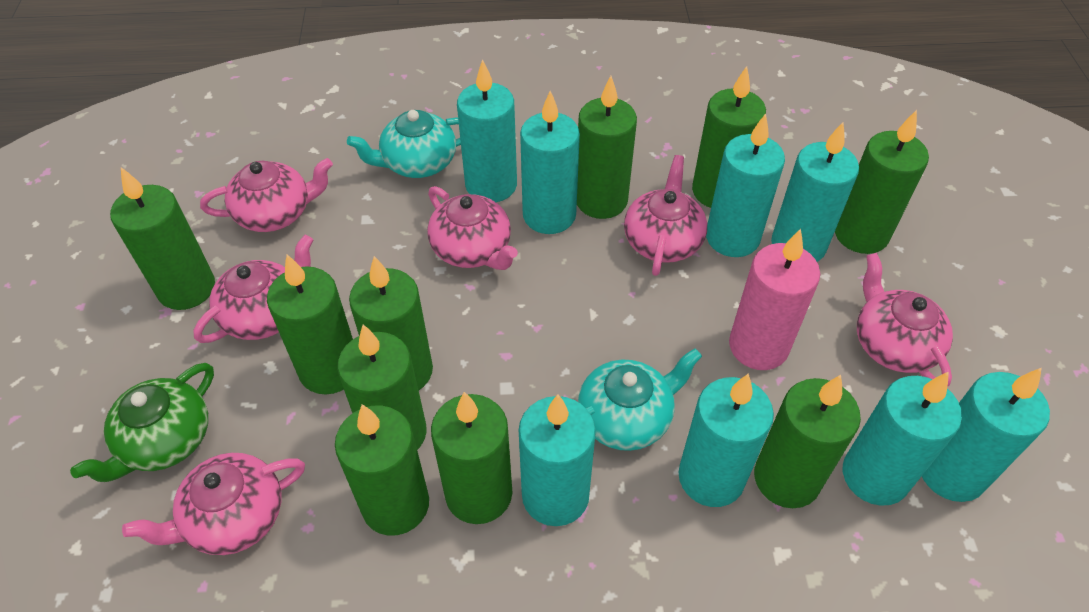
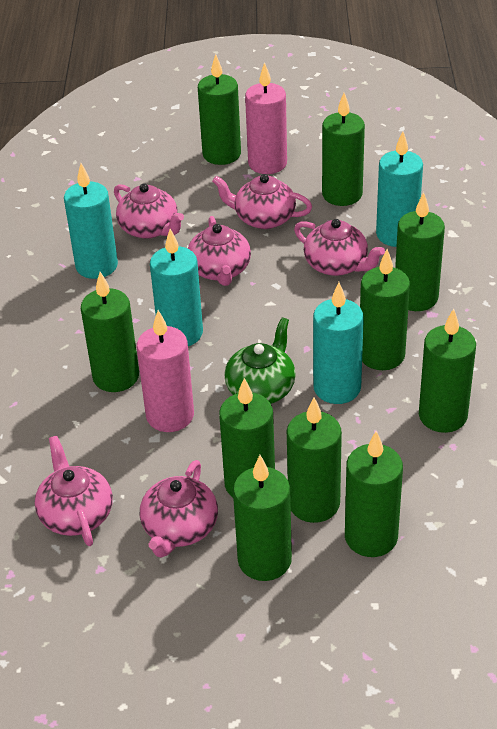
pink candle: [729,229,820,370] = 1 -> [137,310,194,432] [245,62,287,174] = 2
turquoise candle: [457,59,517,202] [519,394,596,526] [520,91,580,234] [679,373,774,507] [706,114,785,257] [771,122,859,262] [843,372,962,506] [922,368,1050,502] = 8 -> [64,163,118,279] [150,229,203,346] [313,282,364,404] [376,131,423,247] = 4
turquoise teapot: [347,110,461,178] [578,348,702,451] = 2 -> none = 0

